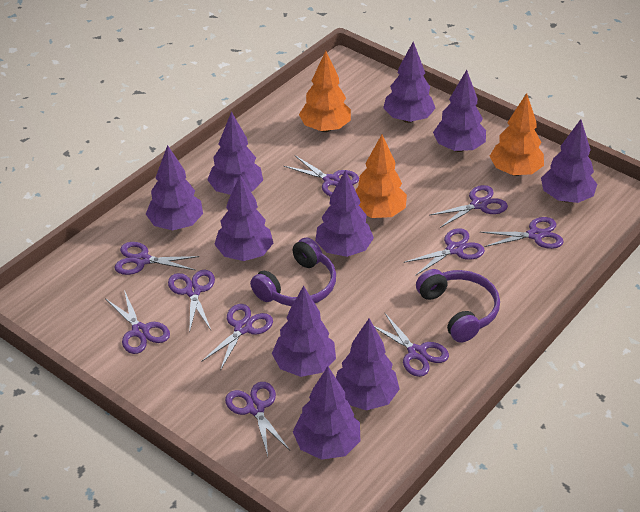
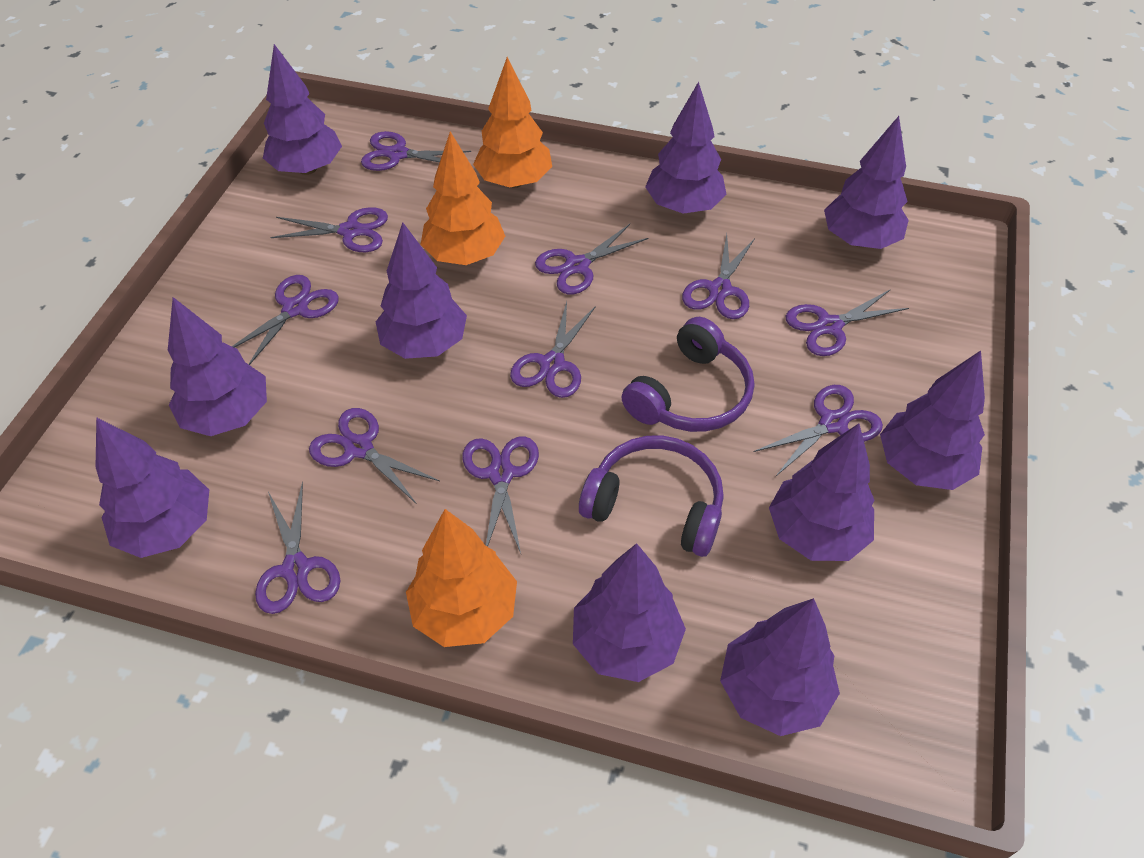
purple scissors: [105,290,170,354] [114,242,200,275] [168,270,215,333] [201,304,273,371] [225,382,290,456] [284,155,359,197] [374,312,449,377] [403,228,485,276] [430,185,508,228] [480,217,564,249] = 10 -> [232,275,339,365] [255,481,340,614] [270,207,388,252] [309,408,440,504] [361,131,471,171] [462,437,539,553] [510,301,596,398] [535,224,648,294] [682,234,755,319] [754,385,883,476] [786,289,909,356] = 11

